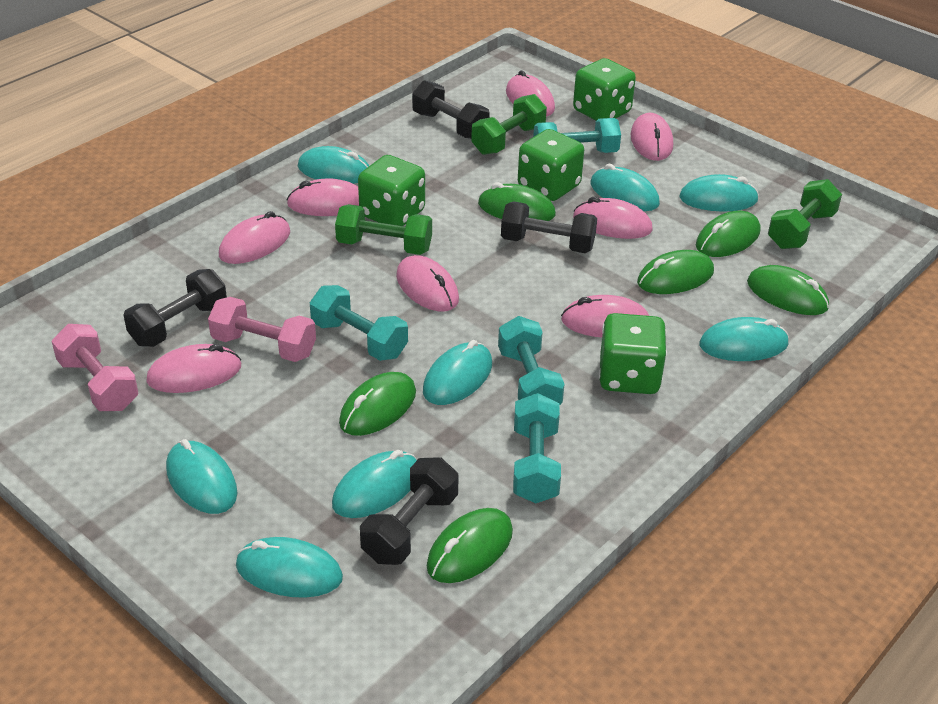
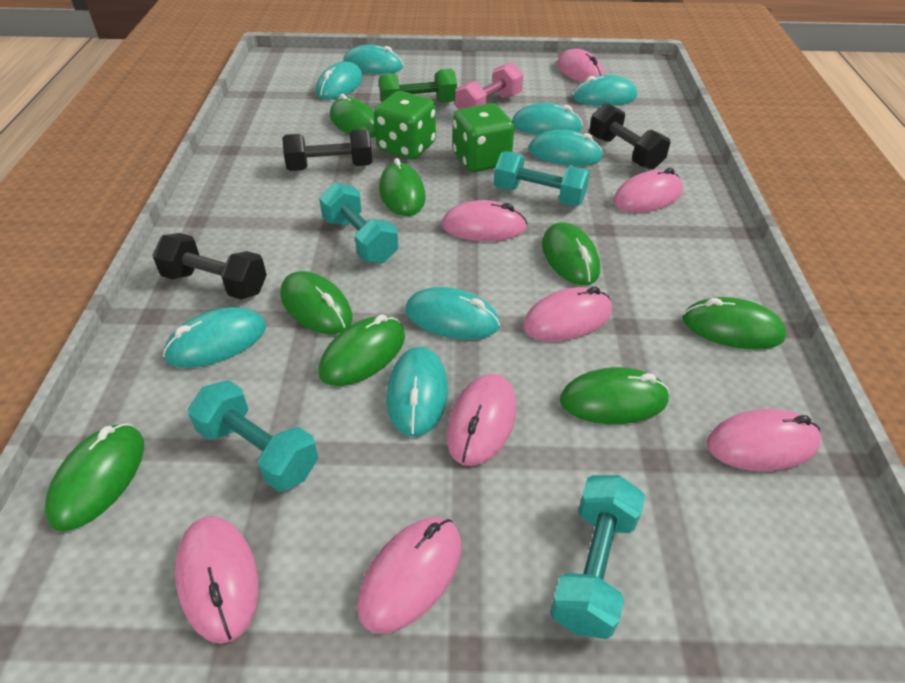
black dumbbell: [123,269,227,347] [360,457,459,565] [412,80,490,139] [501,201,597,253] = 4 -> [152,233,267,300] [282,129,372,171] [589,103,670,170] = 3
green dice: [358,155,425,226] [518,129,584,201] [573,58,636,121] [599,313,667,394] = 4 -> [374,91,436,159] [453,103,514,172] = 2
green dumbbell: [335,204,432,255] [471,94,547,155] [768,179,842,249] = 3 -> [379,69,457,103] = 1
green mouse: [339,372,416,436] [427,508,513,583] [478,182,556,221] [637,250,714,294] [696,211,760,257] [747,265,829,315] = 6 -> [45,423,144,531] [280,271,353,334] [319,314,405,386] [330,94,376,138] [379,158,426,216] [542,222,600,285] [560,367,670,424] [682,297,786,350] = 8
pink dumbbell: [51,324,138,411] [208,297,316,362] = 2 -> [455,62,523,110] = 1

